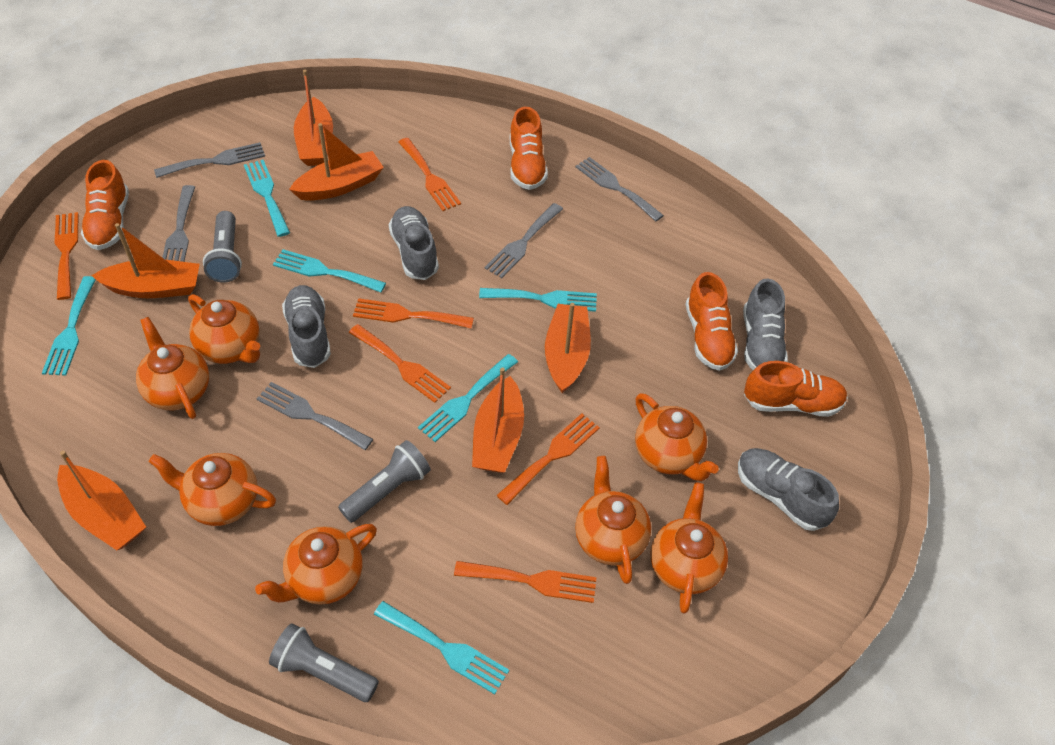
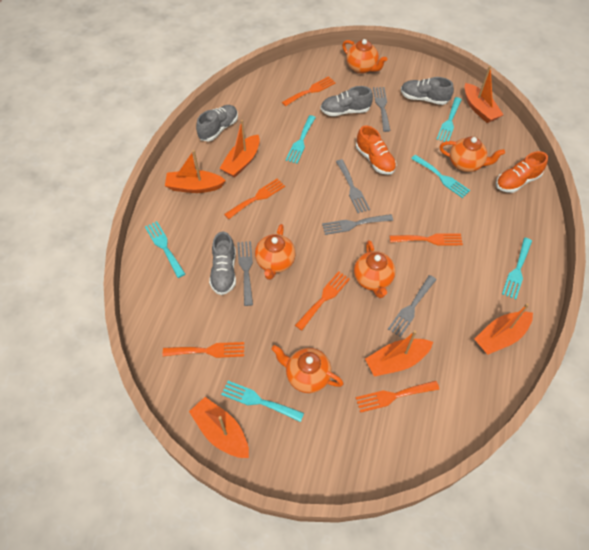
grey flashlight: [203,211,242,282] [269,623,379,702] [338,440,431,523] = 3 -> none = 0
orange shoe: [81,160,129,250] [510,107,548,190] [686,272,738,371] [744,361,848,417] = 4 -> [356,126,396,175] [496,151,548,193] = 2
orange teapot: [136,317,209,419] [149,453,276,526] [188,294,260,364] [255,524,377,605] [575,456,651,584] [635,393,719,481] [651,482,728,614] = 7 -> [255,224,296,280] [272,345,344,393] [342,39,387,74] [354,240,396,298] [439,137,505,172] = 5

